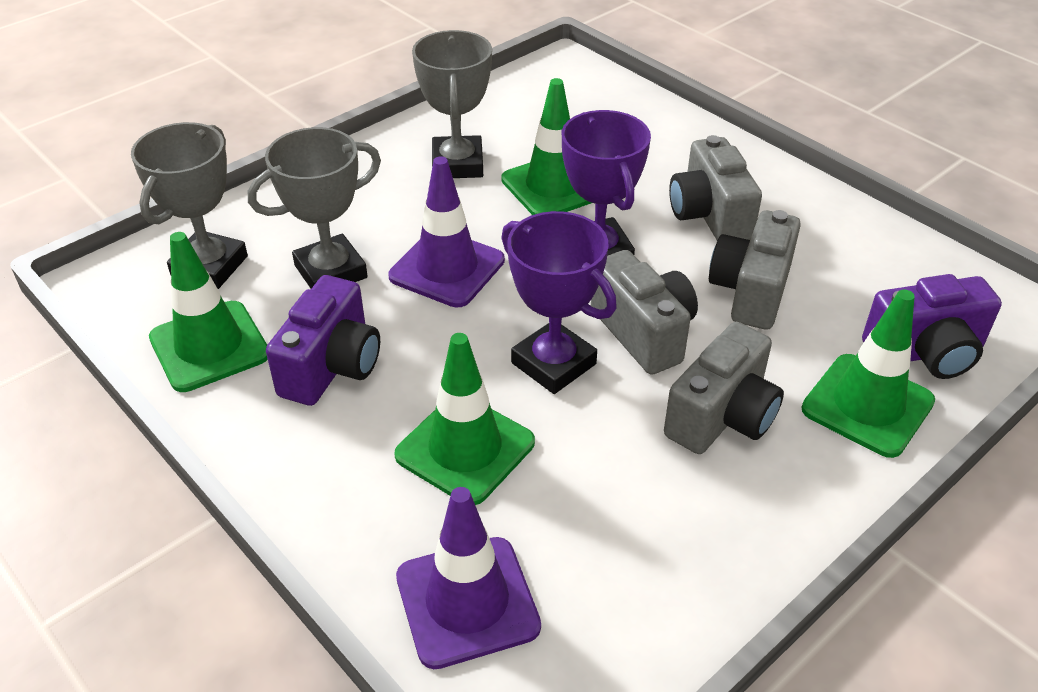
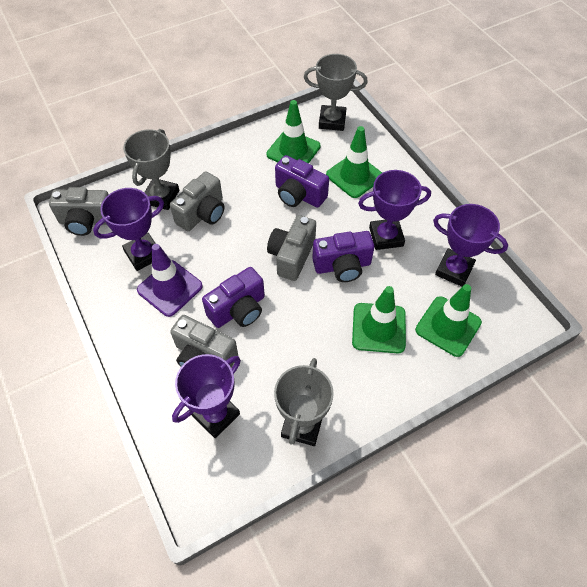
purple camera: [266,275,380,406] [862,274,1002,379] = 2 -> [202,267,265,328] [275,155,329,208] [312,231,374,282] = 3
purple traffic cone: [388,156,505,307] [396,487,541,669] = 2 -> [137,244,203,317] = 1
purple trophy: [502,211,617,394] [562,110,651,256] = 2 -> [93,188,164,271] [172,354,241,438] [358,170,431,250] [433,204,508,287] = 4

